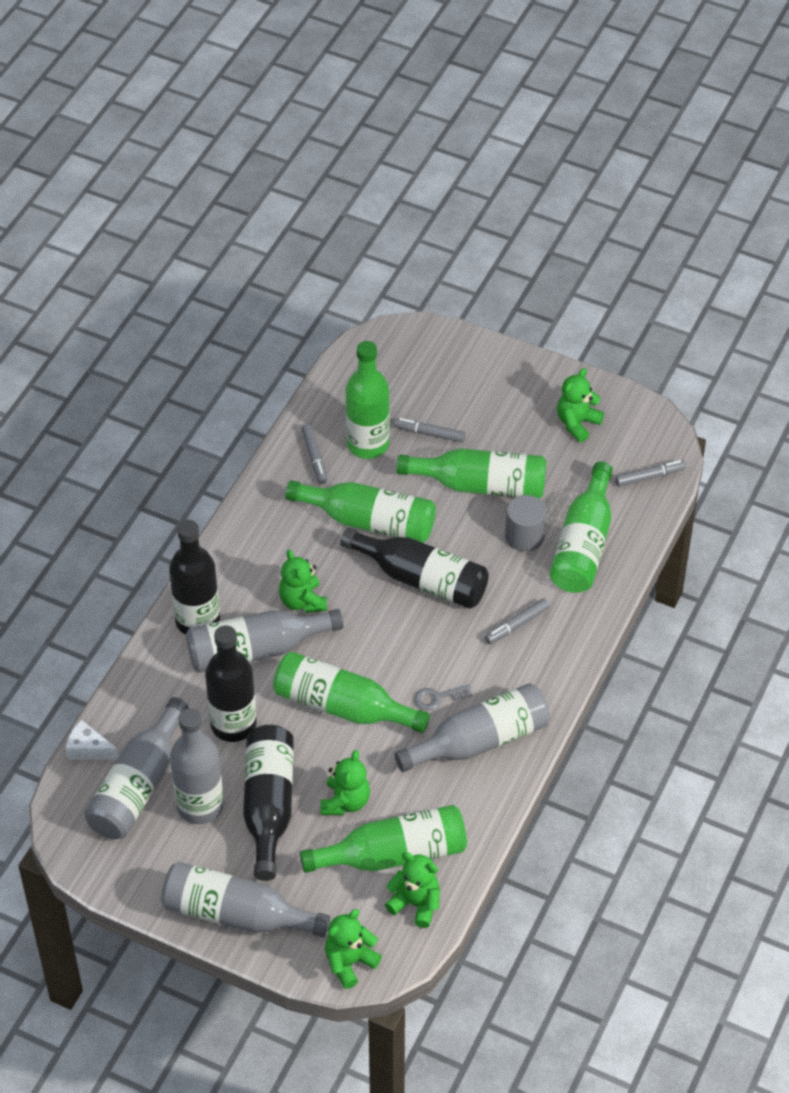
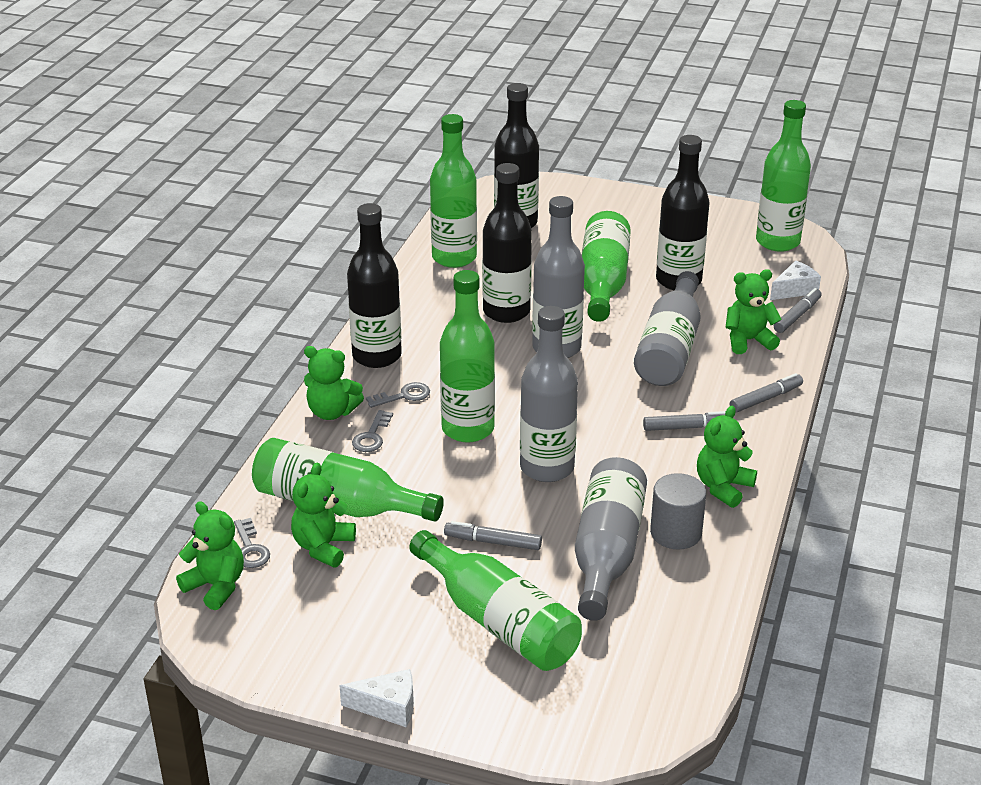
grey bottle: [84,697,189,839] [161,862,330,937] [170,708,224,824] [186,609,344,673] [394,683,550,772] = 5 -> [520,306,578,482] [532,196,585,358] [575,457,647,621] [634,271,701,386] = 4
grey key: [414,684,472,710] = 1 -> [234,518,270,568] [352,410,393,452] [366,382,430,408] = 3
white cheese: [66,720,119,760] = 1 -> [340,669,414,727] [770,261,821,300] = 2

